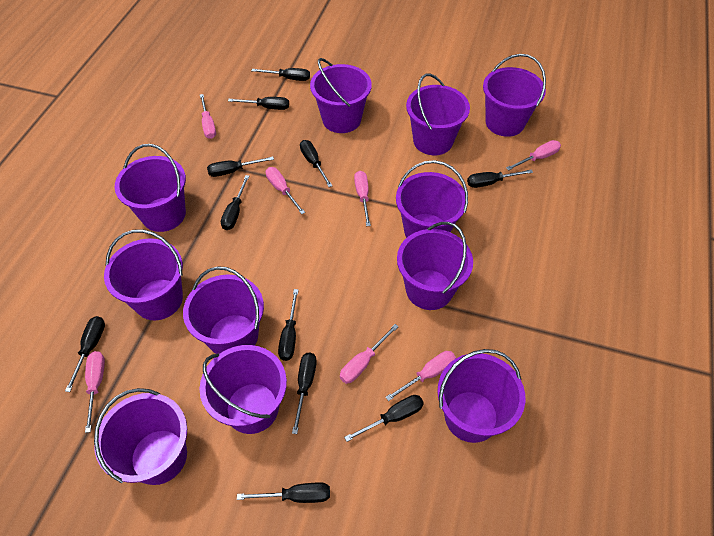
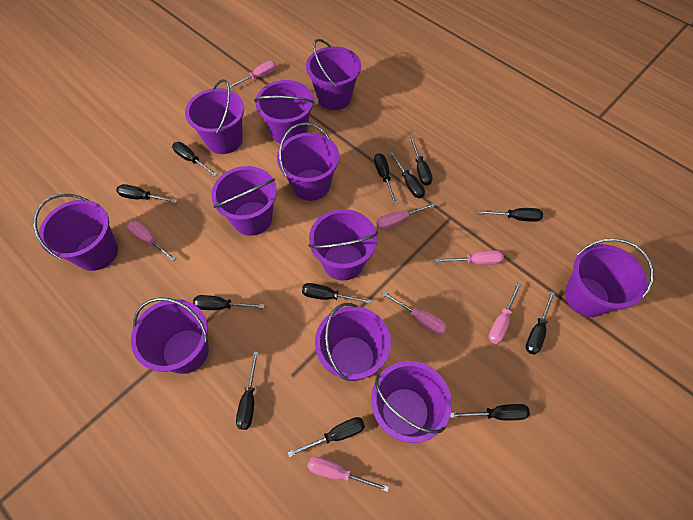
black screwdriver: [65,316,105,392] [207,157,274,177] [221,175,249,230] [228,97,289,110] [237,483,330,503] [251,68,310,81] [278,289,299,361] [292,352,317,434] [300,140,333,187] [344,395,424,442] [467,169,533,188] = 11 -> [116,184,178,203] [172,142,217,176] [193,295,265,310] [236,352,258,430] [288,417,365,457] [302,283,372,304] [374,153,397,204] [389,152,425,198] [410,137,433,186] [450,404,530,421] [477,208,543,222] [526,291,555,355] = 12

